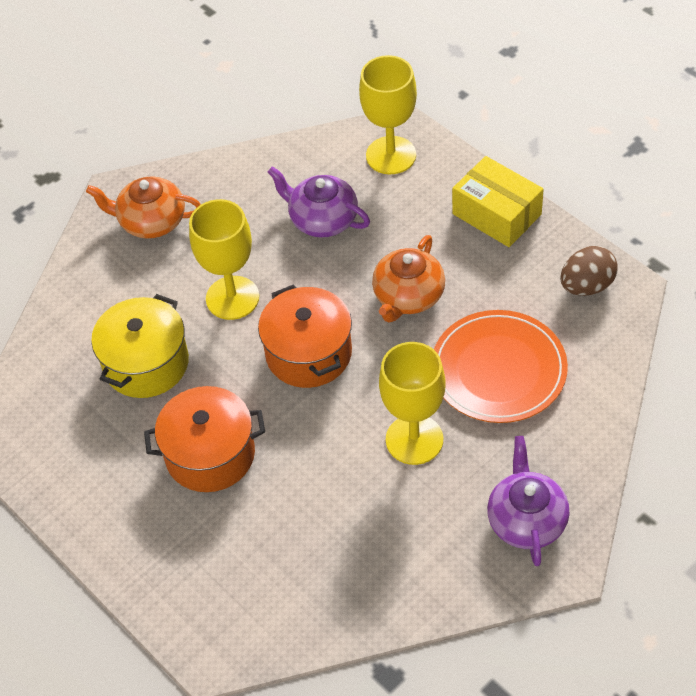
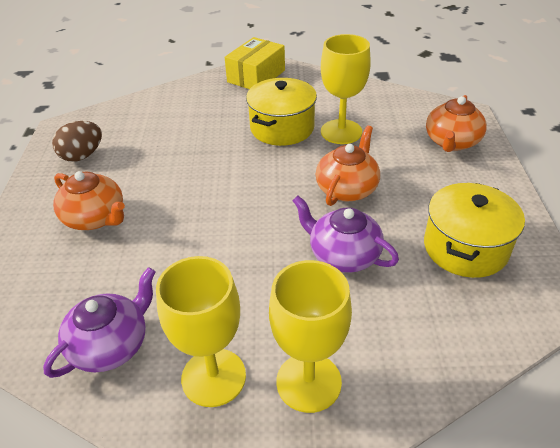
orange plate: [434,310,568,423] = 1 -> none = 0
orange pot: [144,386,265,492] [258,284,352,388] = 2 -> none = 0
orange teapot: [86,176,201,239] [372,235,445,323] = 2 -> [53,171,125,230] [316,125,380,206] [426,95,487,152] = 3
yellow pot: [91,294,189,398] = 1 -> [246,78,317,146] [424,183,525,278] = 2

